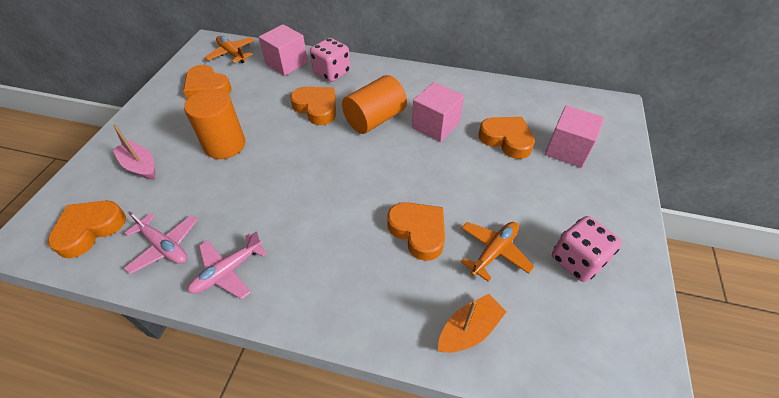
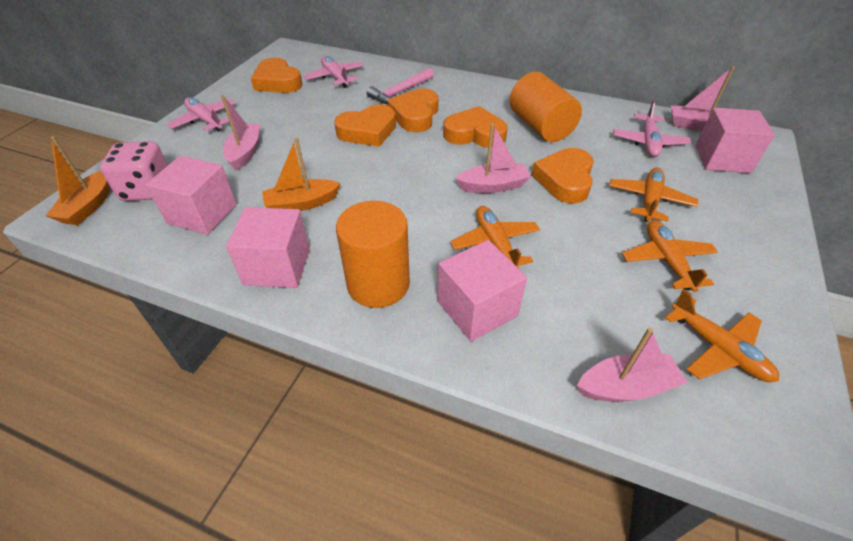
orange boat: [438,294,507,353] = 1 -> [46,136,110,225] [262,137,341,211] = 2
orange plane: [205,36,255,63] [461,222,534,282] = 2 -> [450,206,540,269] [609,167,698,222] [622,220,718,292] [665,289,779,382] = 4
pink boat: [112,124,155,180] = 1 -> [221,94,260,170] [455,123,531,193] [577,328,688,402] [671,66,735,131] = 4
pink cube: [259,24,308,76] [412,82,464,142] [545,105,604,168] = 3 -> [146,156,237,235] [226,207,310,288] [438,240,527,341] [696,108,775,173] = 4
pink dice: [310,38,350,82] [552,216,622,282] = 2 -> [100,141,168,201] = 1
pink hammer: none = 0 -> [367,68,434,104] = 1
pink plane: [124,211,198,274] [188,232,267,299] = 2 -> [167,97,236,132] [304,56,364,88] [613,100,691,157] = 3

